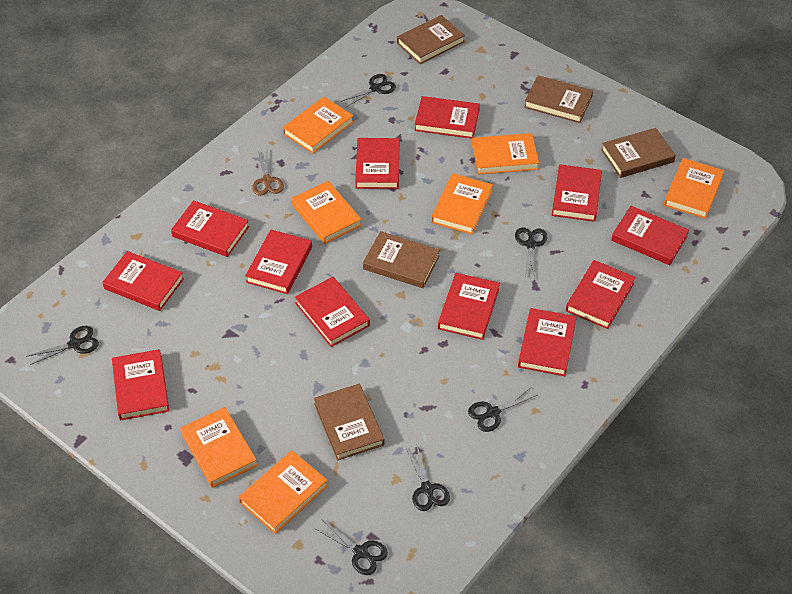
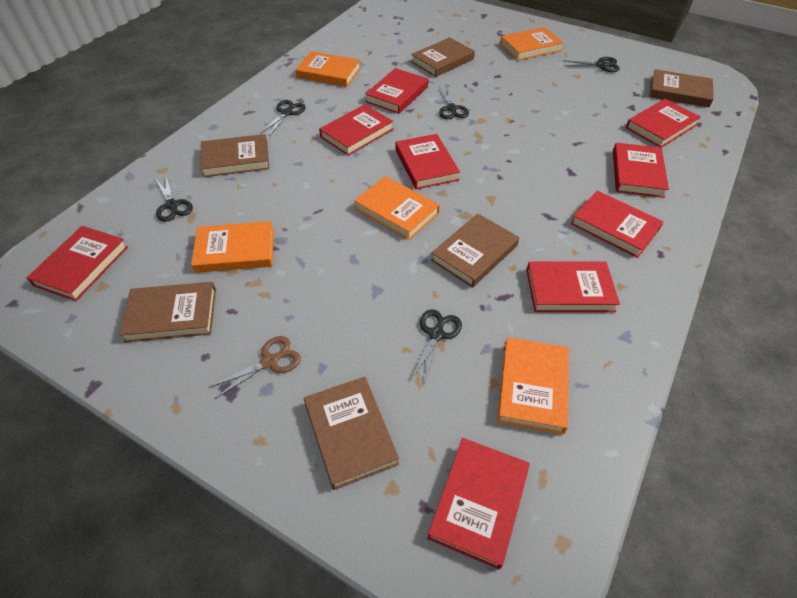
black scissors: [26,326,99,365] [314,520,388,575] [340,74,396,108] [406,446,450,511] [468,388,537,432] [515,227,547,277] = 6 -> [155,176,193,222] [261,100,305,136] [411,309,462,385] [439,86,469,119] [563,57,620,72] = 5
brown book: [314,384,384,461] [363,231,440,288] [397,15,465,64] [524,75,593,123] [601,128,676,178] = 5 -> [119,282,216,343] [200,134,269,177] [304,377,399,490] [411,37,475,77] [431,214,519,288] [649,69,714,107] = 6
orange book: [180,407,258,488] [239,450,328,534] [283,97,354,154] [291,181,362,244] [431,173,493,234] [472,133,539,175] [664,158,724,219] = 7 -> [191,221,274,273] [295,51,361,87] [354,176,440,240] [497,337,569,434] [500,27,564,61] = 5
red book: [102,251,184,311] [112,349,169,420] [171,200,249,257] [245,230,312,294] [295,277,370,347] [355,138,400,189] [415,96,480,138] [438,273,500,340] [518,308,577,376] [552,164,602,222] [566,260,636,329] [611,206,689,265] = 12 -> [27,226,128,301] [319,104,393,156] [365,68,428,114] [396,134,460,189] [427,438,530,569] [526,261,620,312] [571,191,664,258] [613,143,669,198] [626,99,701,148] = 9

